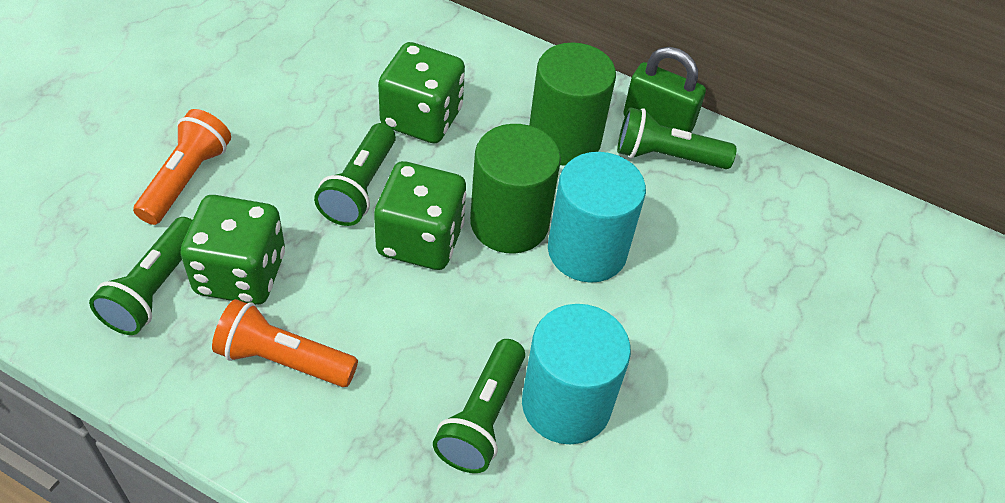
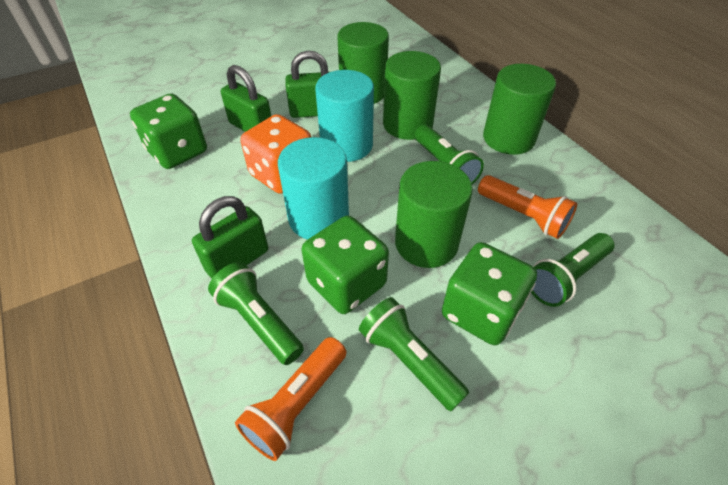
green cylinder: [470,124,561,253] [529,42,616,166] = 2 -> [337,22,389,104] [383,51,441,140] [395,161,473,268] [483,64,556,155] = 4
green padlock: [623,47,706,132] = 1 -> [192,196,268,278] [221,65,271,132] [285,51,329,118] = 3
orange dice: none = 0 -> [240,114,311,194] = 1

